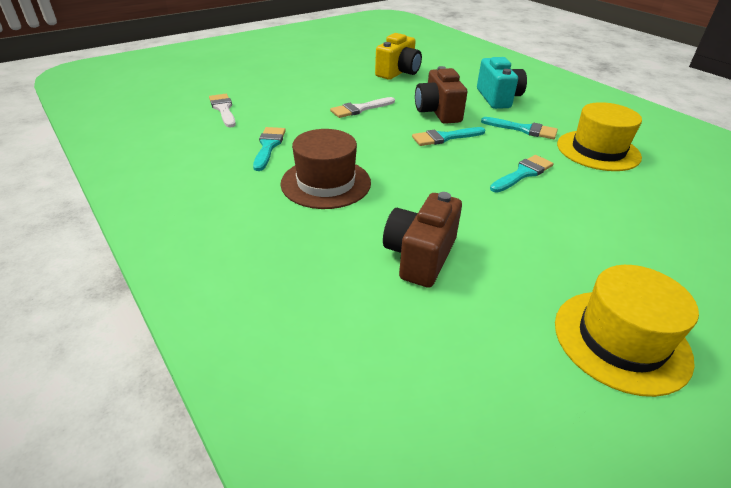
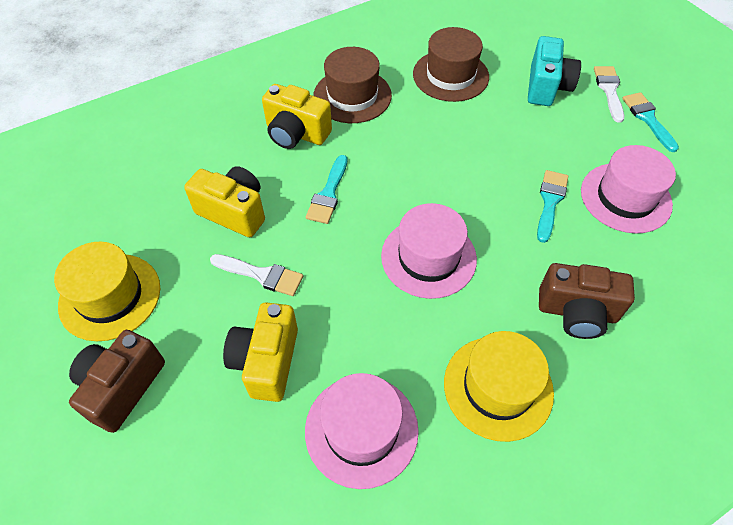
brown hat: [280,129,371,209] = 1 -> [313,47,392,123] [413,27,489,102] = 2
pink hat: none = 0 -> [305,373,419,489] [381,203,477,299] [581,145,676,233] = 3
turquoise brush: [253,127,286,171] [412,127,485,146] [481,117,558,139] [490,155,553,193] = 4 -> [306,155,347,224] [537,170,568,243] [622,92,679,152] = 3
yellow camera: [375,33,422,80] = 1 -> [184,166,265,237] [223,302,298,402] [262,84,332,149] = 3

